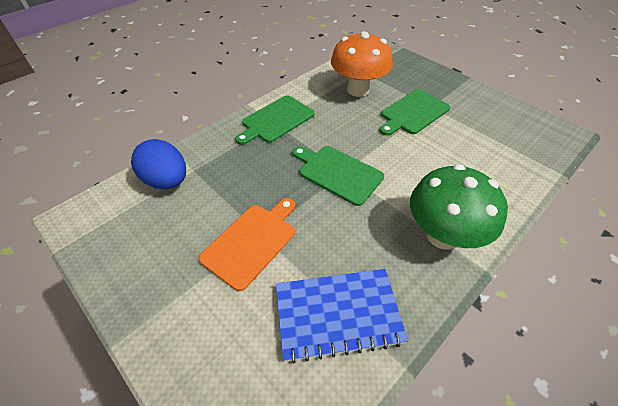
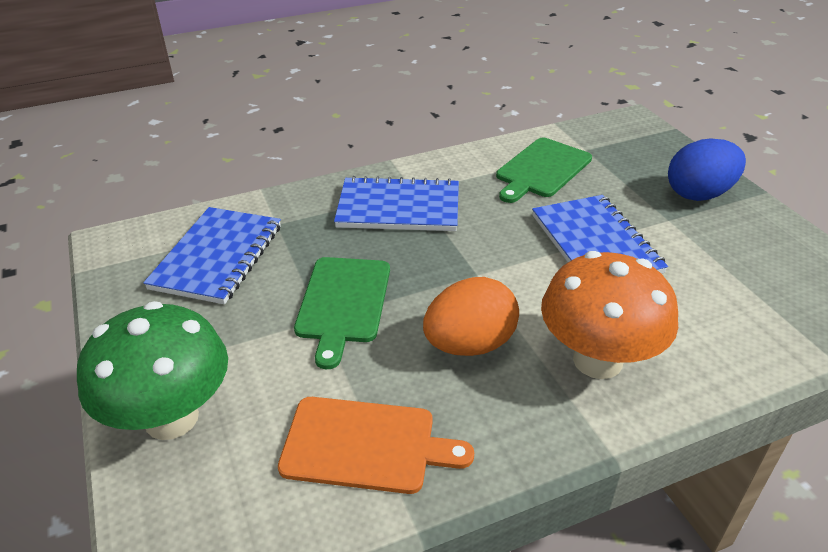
blue notebook: [276,269,408,363] = 1 -> [143,207,281,304] [334,176,459,231] [532,195,668,274] = 3
green cutting board: [235,95,314,145] [292,146,384,206] [380,89,450,136] = 3 -> [294,257,390,369] [496,138,592,203] = 2
orange egg: none = 0 -> [423,277,519,356] = 1

